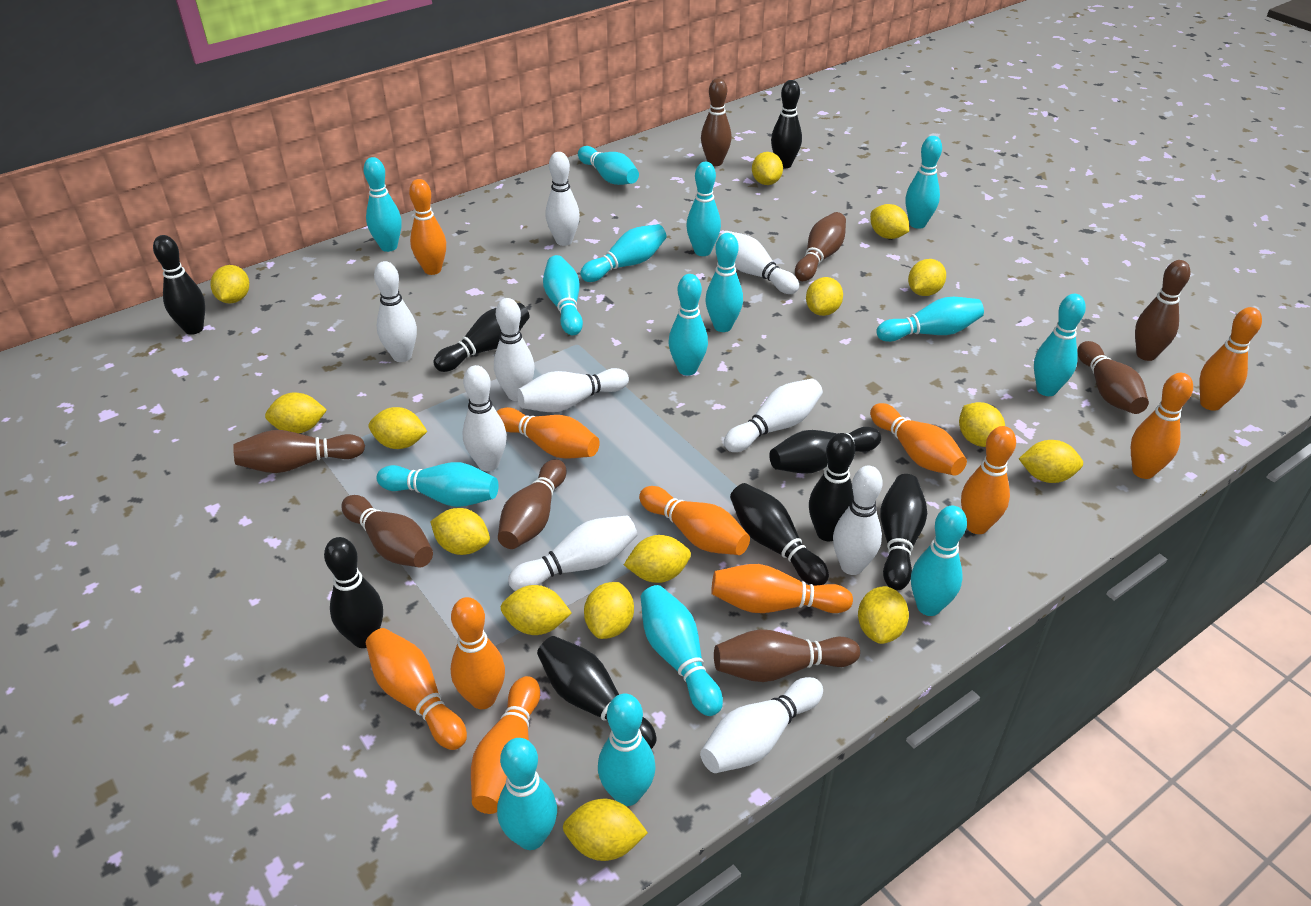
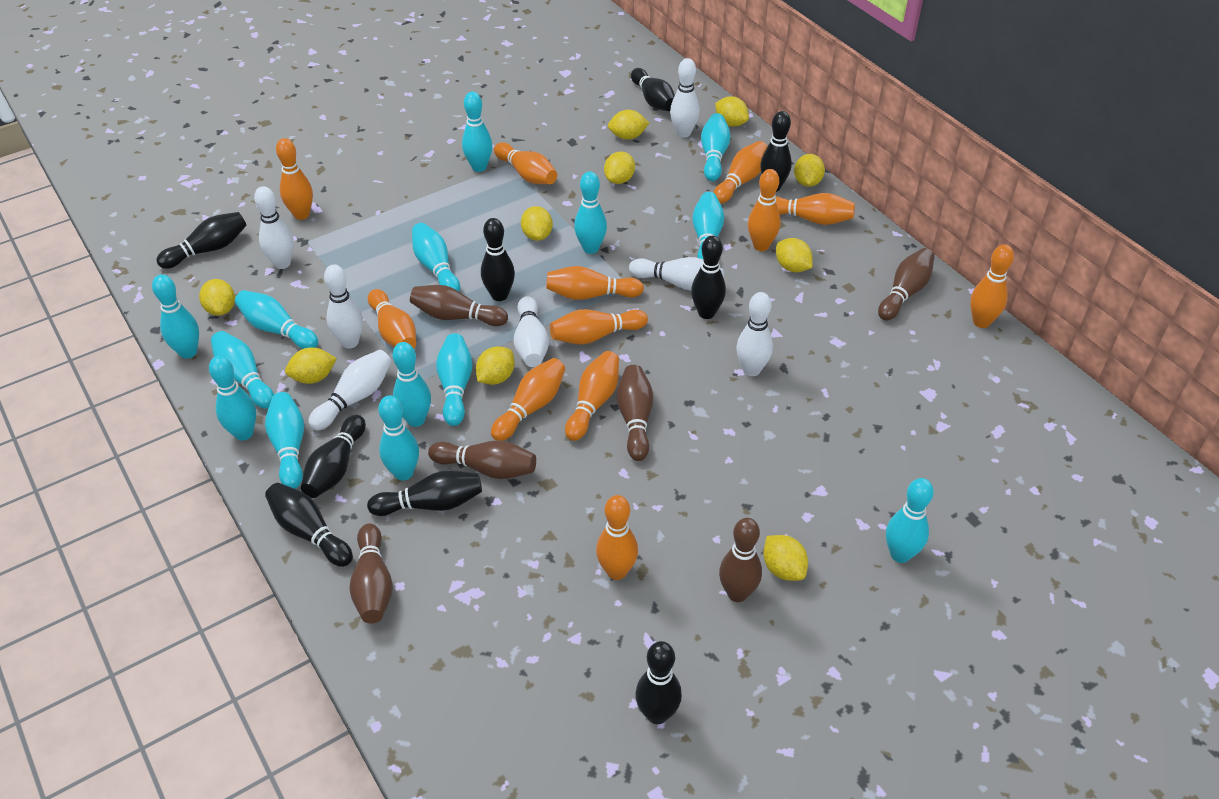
brown bowling pin: [233,430,365,473] [341,495,433,568] [498,459,566,549] [701,78,732,166] [714,630,860,682] [795,212,846,281] [1077,341,1149,414] [1135,260,1190,361] = 8 -> [349,523,393,624] [410,285,508,326] [428,440,536,479] [617,365,653,461] [719,518,762,602] [878,248,935,321] = 6
orange bowling pin: [366,628,467,750] [409,179,446,275] [451,597,505,709] [471,676,540,814] [497,407,600,459] [639,486,750,555] [711,564,853,613] [870,403,967,476] [961,426,1016,534] [1131,373,1193,479] [1199,307,1262,411] = 11 -> [276,138,313,220] [368,289,416,348] [491,358,565,441] [494,142,557,184] [546,266,644,300] [550,309,648,344] [565,351,619,441] [596,495,638,580] [713,141,768,204] [748,169,781,251] [775,193,855,225] [970,244,1014,328] = 12
turquoise bowling pin: [363,157,402,252] [377,462,499,507] [497,738,557,850] [543,255,583,335] [578,146,639,185] [580,224,667,282] [598,694,656,806] [641,585,723,716] [669,274,708,376] [686,162,721,256] [705,233,743,332] [877,297,984,342] [905,136,942,229] [911,506,967,616] [1034,294,1086,396] = 15 -> [152,274,199,359] [209,356,256,441] [211,331,274,409] [235,290,318,349] [265,392,304,489] [378,395,419,481] [393,342,431,427] [412,223,460,292] [436,333,473,426] [462,92,493,172] [574,171,607,254] [692,192,724,259] [701,113,731,181] [886,478,934,563] = 14
white bowling pin: [374,261,417,362] [462,365,507,471] [494,298,535,401] [508,515,637,591] [517,368,629,412] [546,152,580,246] [700,677,823,773] [719,231,799,294] [724,379,823,452] [833,466,883,575] = 10 -> [254,186,294,269] [308,350,392,431] [324,264,363,349] [514,296,549,367] [629,257,724,291] [670,58,700,138] [736,292,773,376] = 7
yellow lemon: [211,265,249,303] [265,393,327,433] [369,407,427,449] [430,508,490,555] [501,585,572,635] [563,799,648,861] [584,582,634,639] [624,535,691,583] [752,152,783,185] [806,277,843,316] [858,586,909,644] [870,204,909,239] [908,259,946,296] [959,402,1005,447] [1019,440,1083,483] = 15 -> [199,279,235,316] [285,347,337,384] [476,346,515,385] [521,206,553,241] [604,151,635,184] [608,110,649,140] [715,96,749,127] [763,535,808,581] [776,238,813,272] [794,154,825,187] = 10

